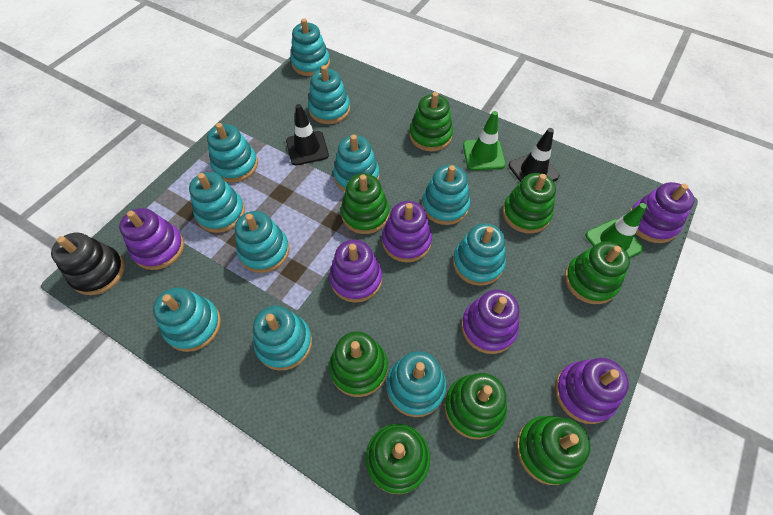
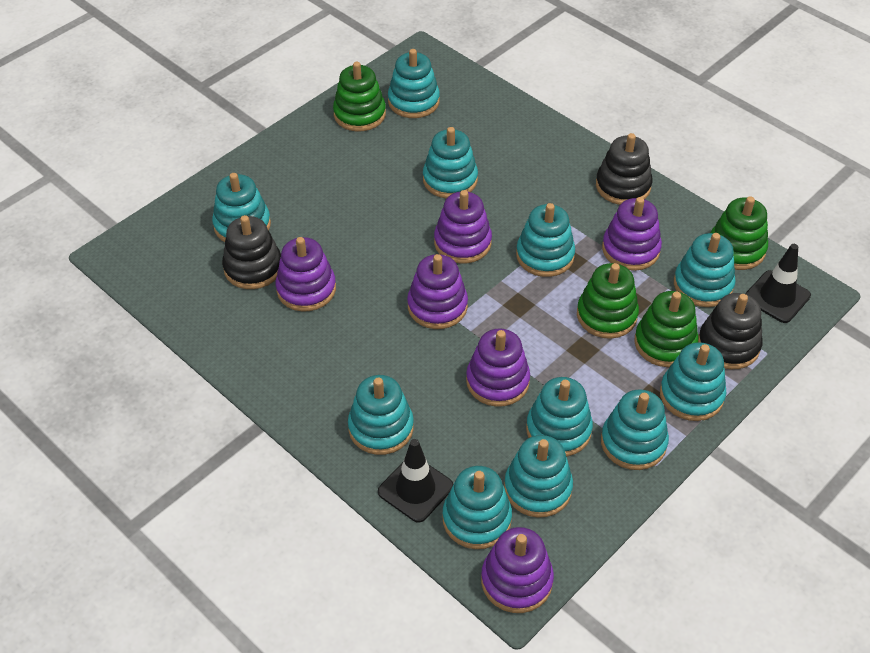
black stacking toy: [51,232,125,295] = 1 -> [222,215,281,289] [596,133,653,205] [698,293,763,369] = 3
green stacking toy: [329,332,388,397] [341,174,389,234] [366,424,430,494] [409,92,453,151] [444,373,507,439] [502,173,556,233] [516,416,591,485] [564,241,630,304] = 8 -> [333,62,386,131] [577,263,639,339] [634,291,698,367] [711,196,768,270] = 4
green traffic cone: [463,111,506,171] [586,203,647,258] = 2 -> none = 0

